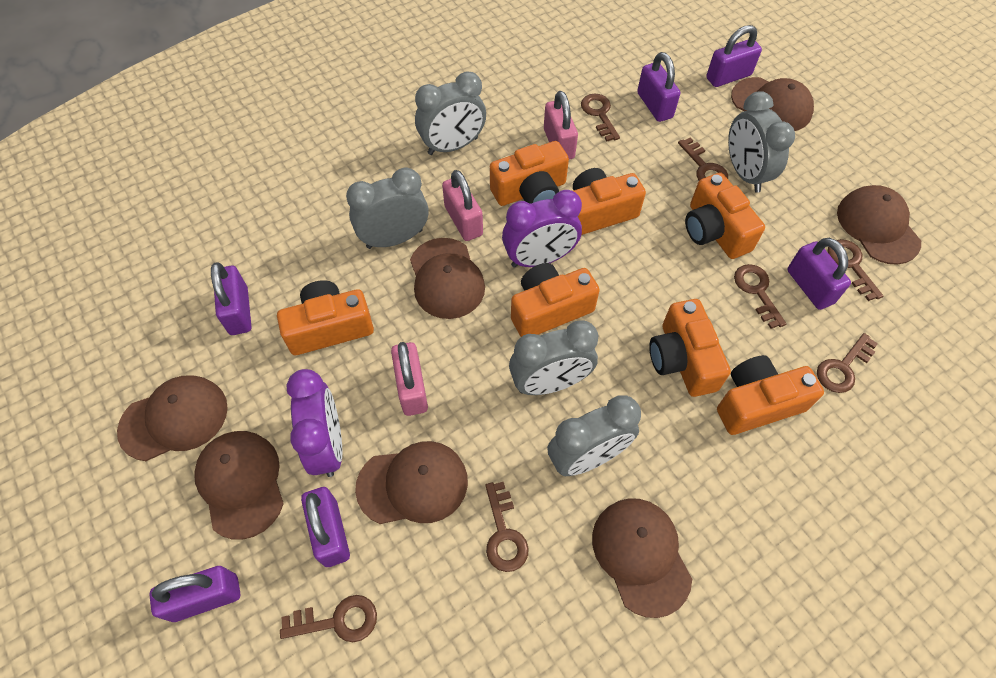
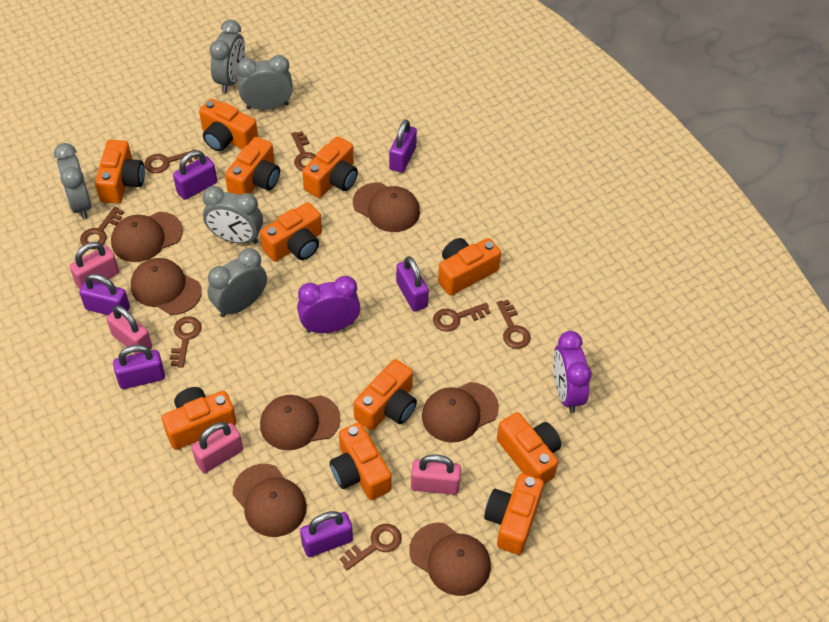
orange camera: [277,280,374,355] [490,141,569,206] [511,263,600,337] [573,168,646,235] [649,299,731,397] [685,172,765,259] [717,355,824,435] = 7 -> [95,140,145,203] [162,387,236,450] [199,99,258,152] [225,137,280,195] [260,202,322,262] [302,136,358,198] [330,422,392,500] [354,359,417,431] [438,238,501,295] [484,473,544,555] [497,412,561,484] = 11
pink padlock: [391,342,428,416] [442,170,483,241] [544,91,578,160] = 3 -> [69,242,119,289] [107,305,152,354] [192,422,243,473] [411,455,461,495] = 4

